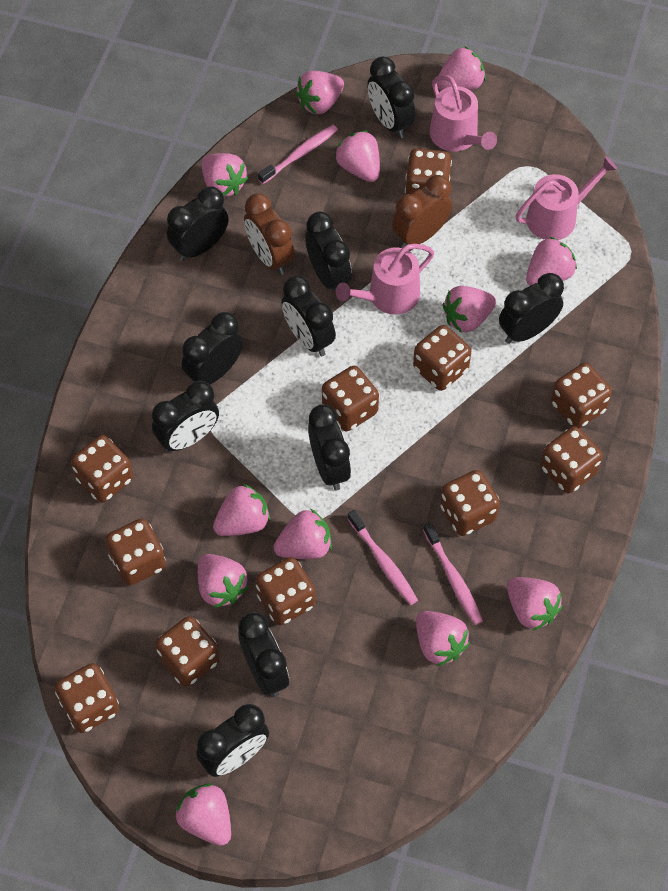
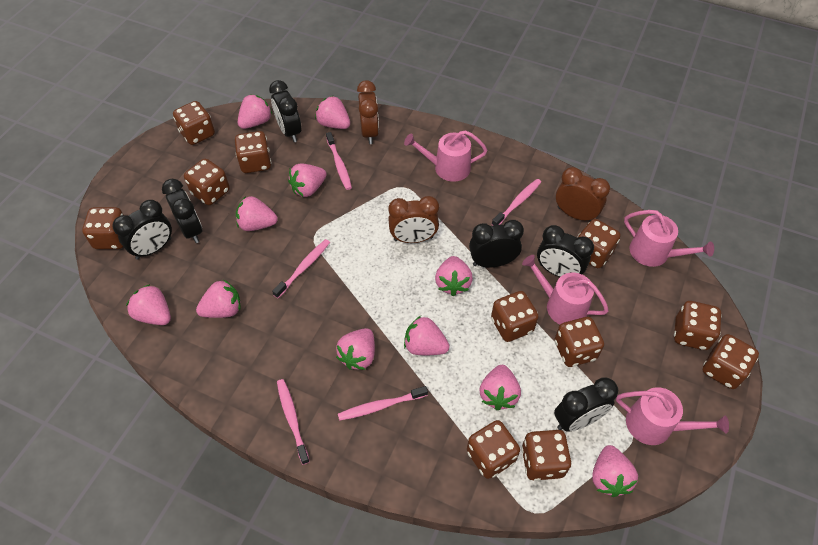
black clock: [152,381,219,452] [167,186,229,261] [182,312,243,385] [196,704,269,777] [238,612,289,697] [281,276,336,356] [305,212,352,293] [308,404,351,491] [367,56,416,138] [499,273,564,344] = 10 -> [112,200,172,260] [162,179,202,243] [269,80,302,142] [469,220,524,268] [537,225,594,277] [554,378,618,432] = 6
brown clock: [244,193,295,275] [392,175,452,248] = 2 -> [357,80,379,144] [388,196,439,243] [556,167,610,221] = 3
pink strawberry: [175,784,231,846] [198,554,249,608] [202,153,248,197] [213,484,270,536] [273,509,332,559] [295,71,344,114] [335,131,380,182] [416,611,470,666] [437,46,486,91] [442,286,496,333] [507,577,562,631] [526,237,577,286] = 12 -> [126,284,171,325] [196,279,240,318] [236,196,278,231] [238,94,272,129] [288,163,327,197] [315,95,350,129] [336,328,375,370] [404,316,450,355] [435,256,473,296] [479,365,521,410] [592,445,638,497] = 11
pink toothbrush: [258,125,338,184] [348,510,418,605] [423,523,483,625] = 3 -> [272,239,330,298] [277,379,310,465] [326,132,352,190] [338,386,428,421] [492,179,541,226] = 5
pink watering can: [336,244,434,315] [430,75,497,152] [516,156,618,240] = 3 -> [404,130,487,182] [522,255,609,325] [616,387,729,445] [624,210,714,267] = 4

